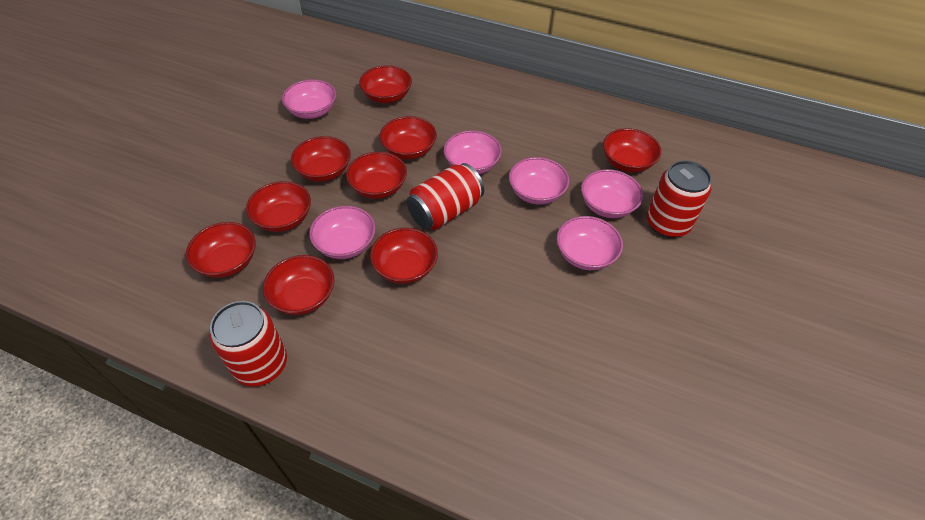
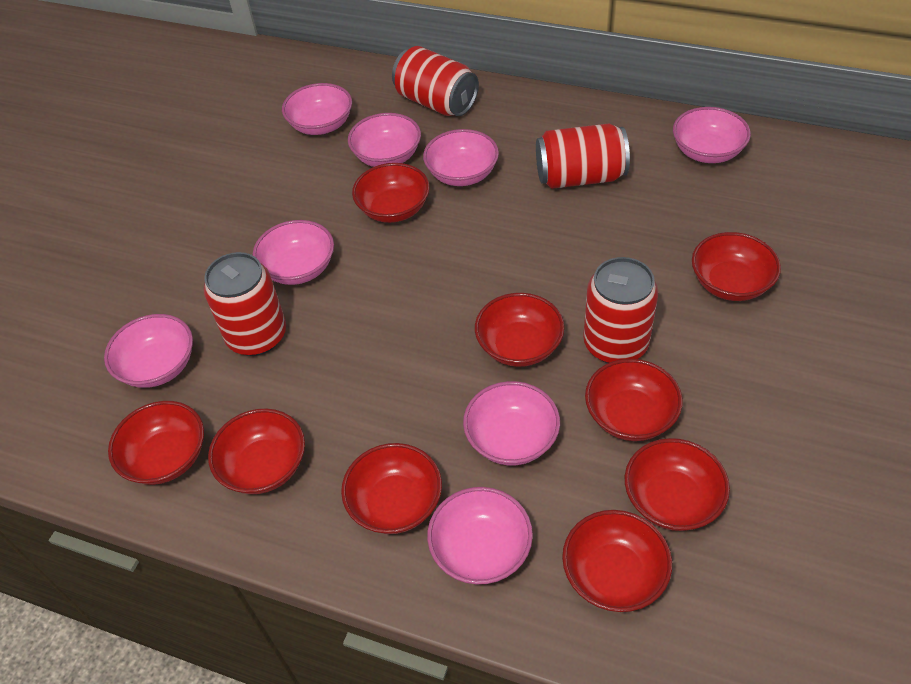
pink bowl: [282,79,336,119] [309,206,376,259] [443,130,502,174] [509,157,570,205] [557,216,623,270] [581,169,643,218] = 6 -> [104,314,193,388] [253,220,334,285] [282,83,352,135] [348,113,421,167] [423,129,499,186] [427,487,533,584] [463,381,560,465] [673,107,751,163] = 8
red can: [210,301,287,387] [407,163,484,230] [647,161,712,238] = 3 -> [203,252,286,356] [392,46,479,116] [536,124,630,189] [583,257,658,363] = 4

